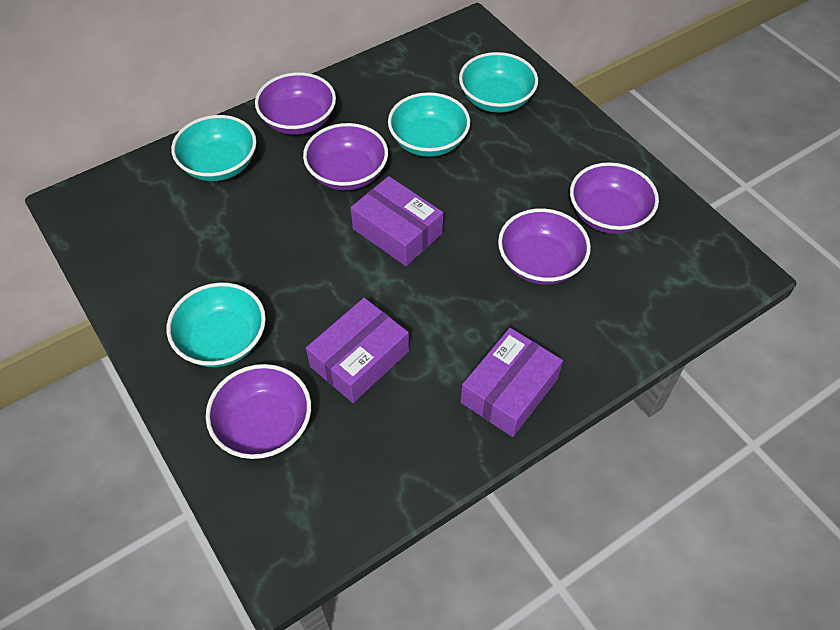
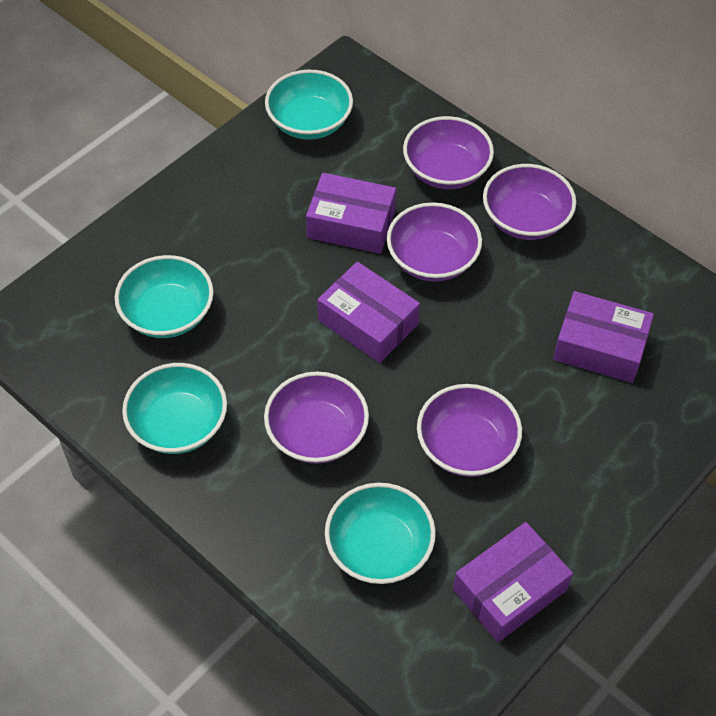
purple box: [306,298,409,403] [351,176,443,266] [461,328,563,437] = 3 -> [306,173,396,254] [317,262,420,363] [453,522,573,642] [553,291,654,383] = 4

